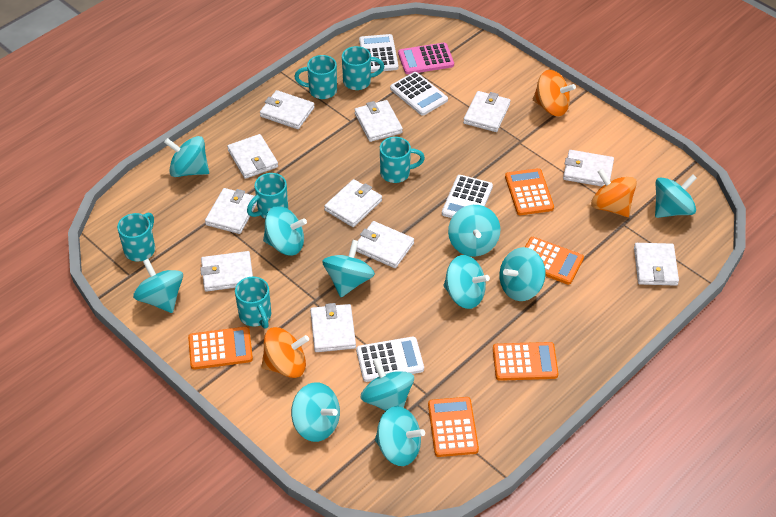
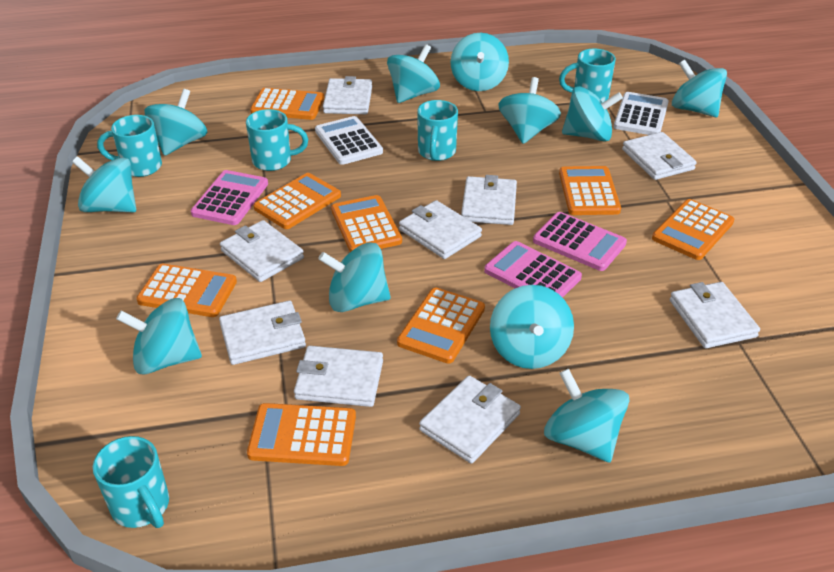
orange calculator: [188,327,253,370] [428,397,479,457] [493,342,558,381] [505,168,554,215] [525,237,584,285] = 5 -> [136,264,237,317] [247,403,356,466] [250,88,324,120] [253,173,341,229] [331,195,402,252] [397,287,485,364] [559,166,621,215] [652,199,734,260] = 8
orange spinning top: [262,327,309,378] [533,70,576,116] [591,169,637,217] = 3 -> none = 0
pink calculator: [398,43,454,74] = 1 -> [191,170,268,225] [484,241,582,298] [533,212,627,271] = 3
turquoise mug: [117,213,155,261] [235,277,271,328] [247,173,288,218] [294,55,337,99] [342,46,384,90] [380,137,425,183] = 6 -> [93,436,169,528] [97,115,162,177] [246,109,308,171] [417,100,458,161] [559,49,616,102] = 5
white calculator: [356,337,424,382] [359,34,398,72] [390,72,448,116] [442,175,493,218] = 4 -> [315,116,383,165] [614,92,669,135] = 2
white wallet: [200,251,253,292] [205,188,257,234] [227,134,278,179] [260,90,315,129] [310,303,356,352] [324,179,382,227] [354,100,403,142] [356,221,414,268] [463,91,511,132] [563,150,614,187] [634,243,679,286] = 11 -> [219,301,306,365] [220,220,304,282] [294,346,383,407] [323,76,372,114] [399,200,482,259] [419,375,521,463] [461,175,517,225] [622,132,697,180] [670,282,760,348] = 9

